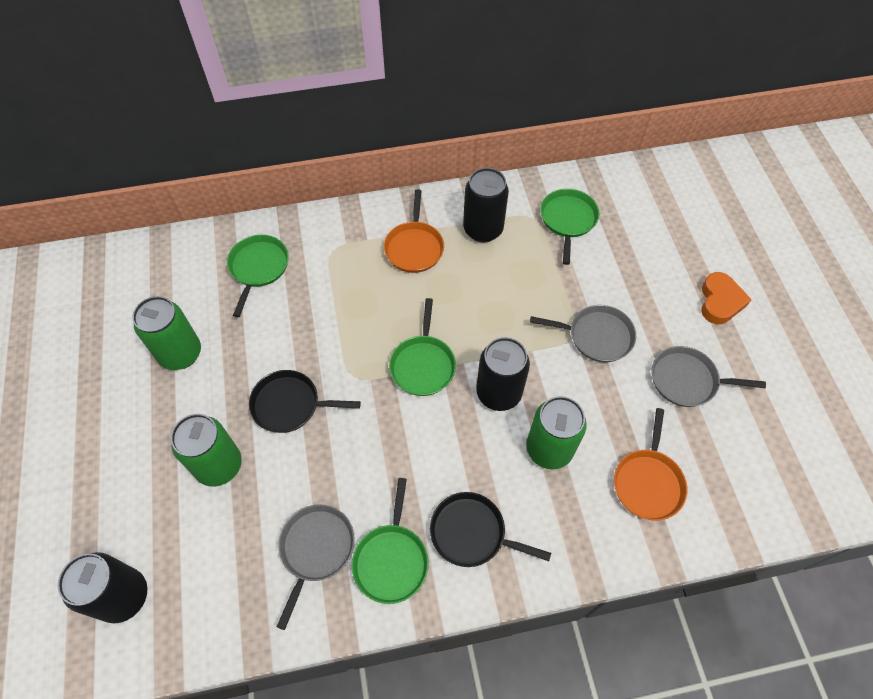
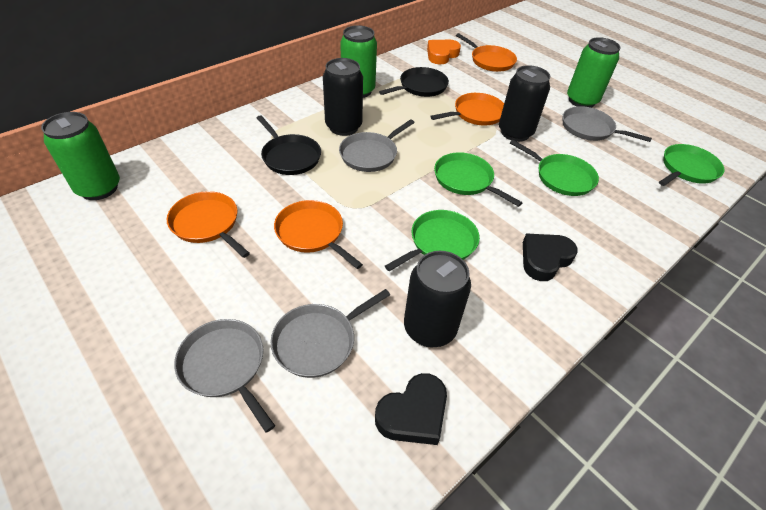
black heart: none = 0 -> [375,373,447,445] [523,233,578,281] = 2
grey pan: [277,504,355,630] [530,305,636,362] [652,346,766,407] = 3 -> [174,319,275,433] [270,289,390,378] [339,119,415,172] [563,106,652,142] = 4
orange pan: [384,189,444,273] [614,408,687,520] = 2 -> [167,191,250,258] [274,200,363,269] [430,93,504,126] [456,33,517,72] = 4

